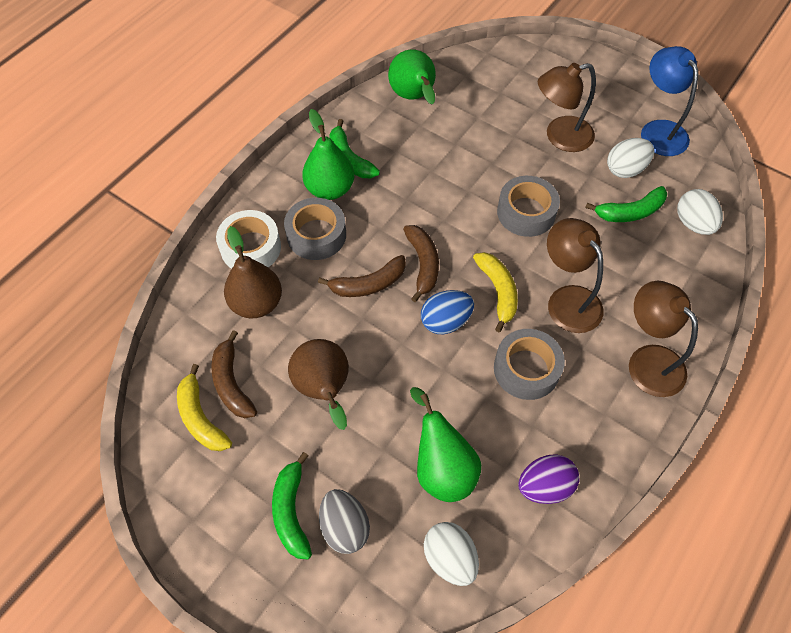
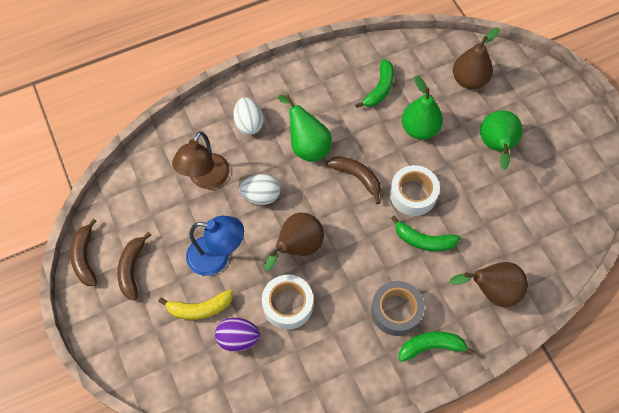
blue egg: [421,290,474,334] = 1 -> none = 0
brown lamp: [538,63,596,152] [547,218,603,333] [629,281,698,397] = 3 -> [172,131,230,189] = 1
brown pear: [224,226,282,319] [288,339,349,430] = 2 -> [264,213,324,271] [449,262,528,307] [453,28,499,89] = 3
grey egg: [319,489,370,554] = 1 -> none = 0
grey tape: [284,198,346,260] [494,329,565,400] [497,176,560,237] = 3 -> [371,281,425,336] = 1
white egg: [424,522,479,586] [607,138,654,178] [677,189,723,235] = 3 -> [233,98,263,135] [239,174,280,205] = 2
white tape: [216,210,281,269] = 1 -> [262,275,313,330] [390,165,440,216] = 2
yellow banana: [177,364,232,451] [473,252,518,332] = 2 -> [158,289,233,320] = 1

